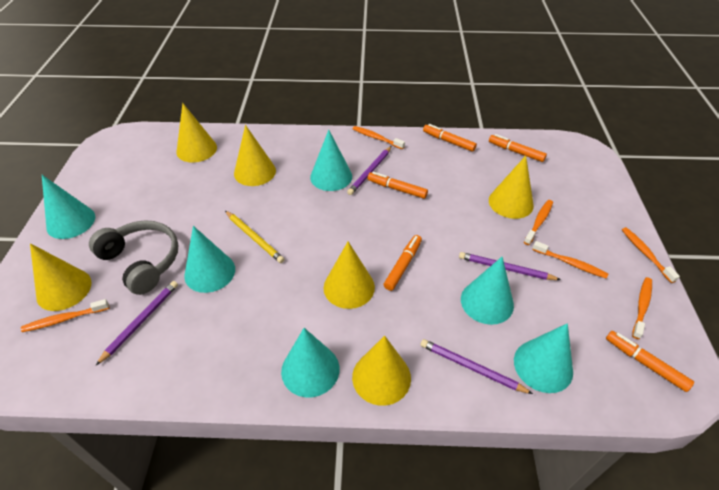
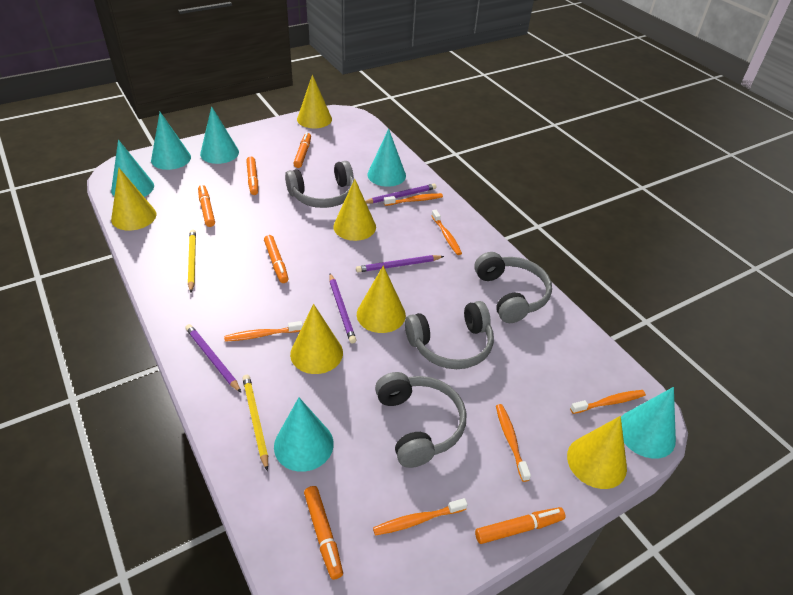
grey headphones: [89,220,178,295] = 1 -> [285,161,354,208] [375,372,466,468] [405,301,494,369] [474,252,552,323] = 4
orange marker: [368,172,428,199] [384,235,422,291] [423,124,477,152] [489,134,547,162] [606,331,694,392] = 5 -> [198,185,215,227] [246,156,258,195] [264,235,289,283] [293,132,311,168] [304,486,343,580] [475,507,566,544] = 6
yellow pencil: [225,211,284,263] = 1 -> [188,229,196,292] [242,375,268,471] = 2

